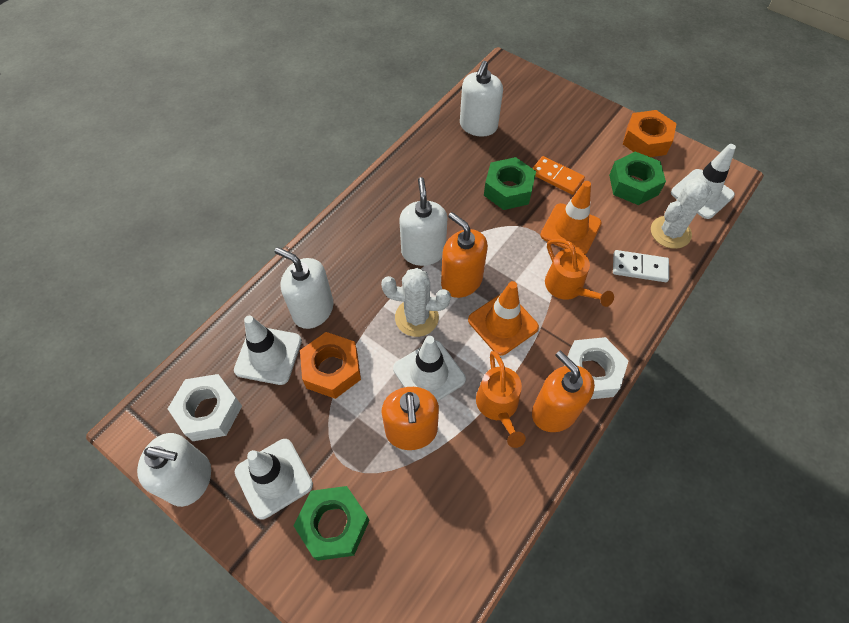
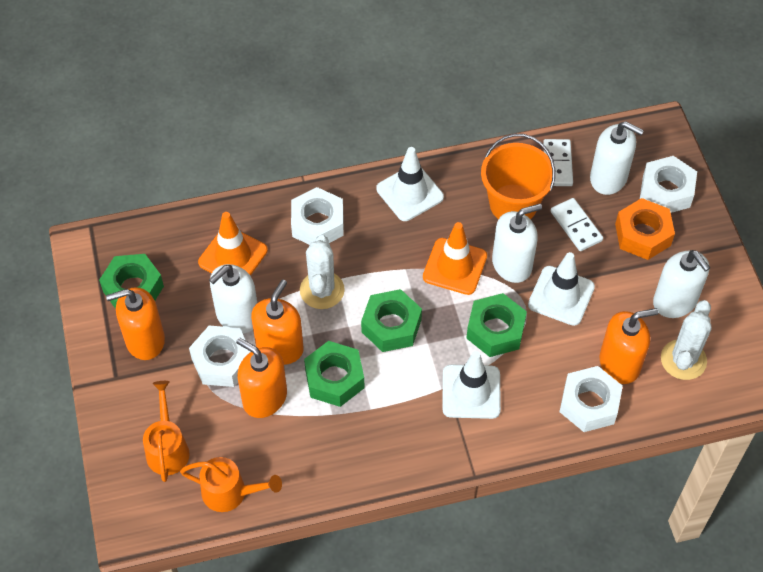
green nut: [293,486,370,561] [484,157,536,210] [609,152,666,205] = 3 -> [99,254,164,309] [304,341,364,407] [361,289,422,352] [466,293,527,357] = 4
orange bucket: none = 0 -> [481,134,555,219] = 1
orange domino: [532,156,585,195] = 1 -> none = 0
orange nut: [300,332,361,399] [623,110,677,157] = 2 -> [615,198,675,260] = 1
orange soap dispenser: [382,387,439,450] [441,212,488,298] [532,351,595,432] = 3 -> [106,287,165,360] [236,338,287,418] [251,279,304,365] [599,308,659,384] = 4
white domino: [613,250,669,282] = 1 -> [543,139,573,186] [551,198,603,251] = 2
white nut: [168,374,242,441] [564,337,629,400] = 2 -> [189,326,251,387] [291,187,344,245] [559,366,623,432] [640,156,697,213] = 4
white traffic cone: [234,316,302,385] [235,439,313,520] [393,336,466,401] [671,144,736,219] = 4 -> [376,147,444,221] [442,351,501,419] [528,252,595,326] = 3

